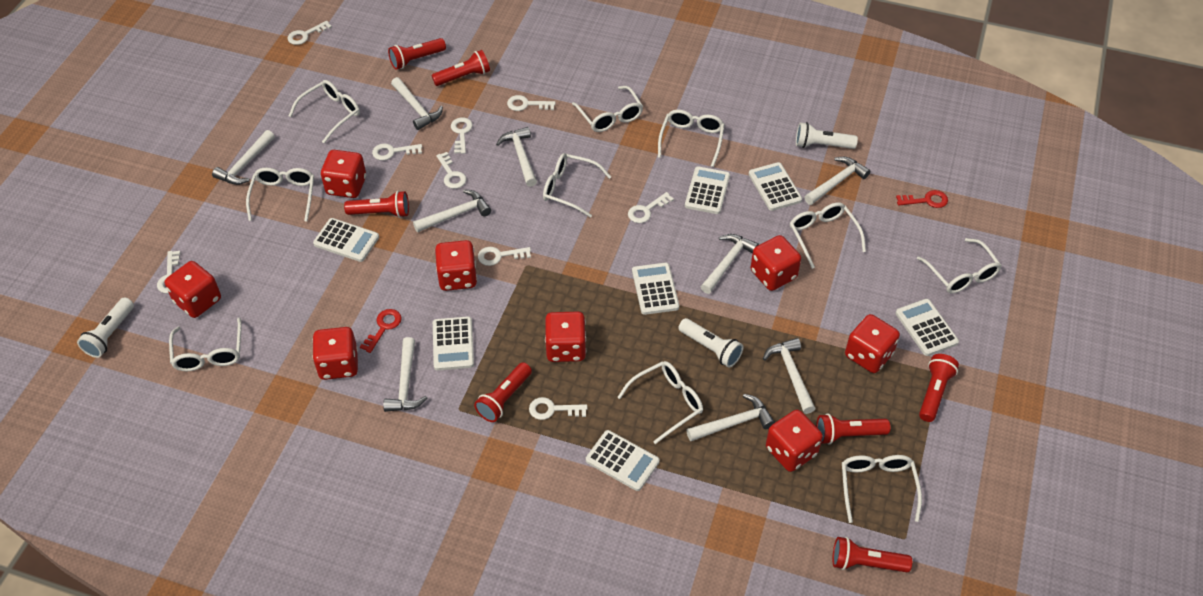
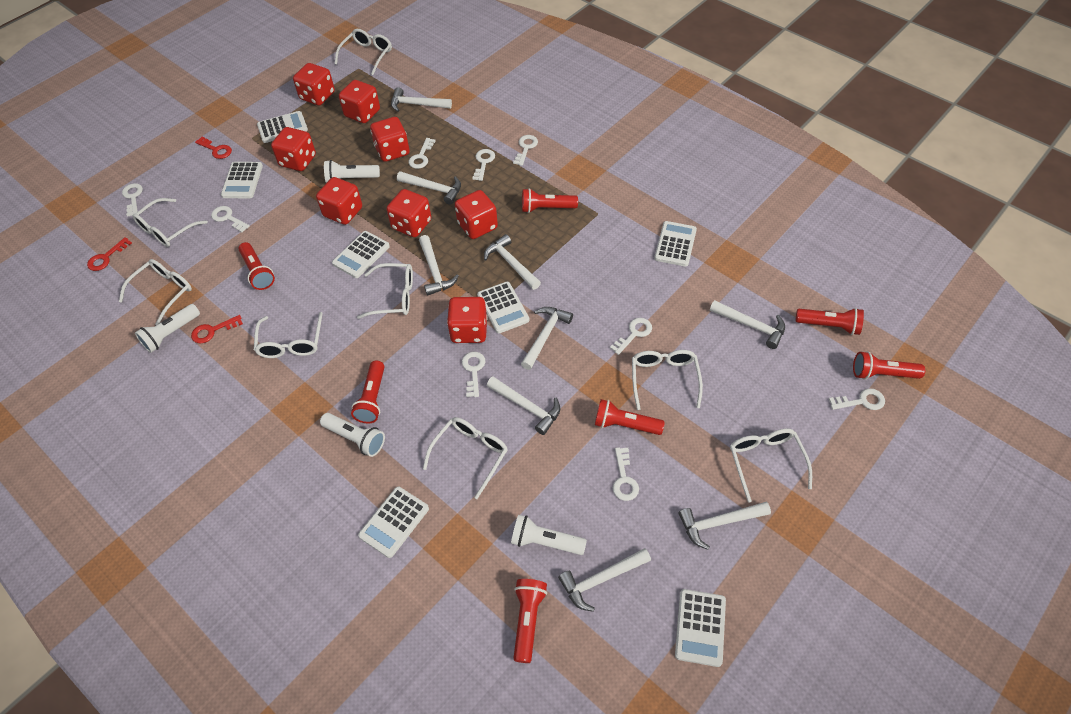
red key: [360,309,402,353] [896,190,948,208] = 2 -> [87,237,132,271] [191,315,243,343] [195,136,232,159] = 3
white flashlight: [77,297,134,358] [678,318,743,368] [796,122,858,149] = 3 -> [135,304,200,353] [320,413,385,457] [324,160,380,183] [511,515,587,555] = 4
white glasses: [169,317,242,371] [246,168,314,222] [289,80,360,143] [543,153,611,218] [572,86,643,132] [617,361,703,444] [658,110,725,167] [790,203,866,269] [842,455,922,523] [917,238,1002,293] = 10 -> [119,259,192,325] [132,198,208,247] [254,312,323,358] [335,29,392,75] [357,263,413,319] [423,417,508,499] [632,350,703,410] [730,429,812,502] = 8

